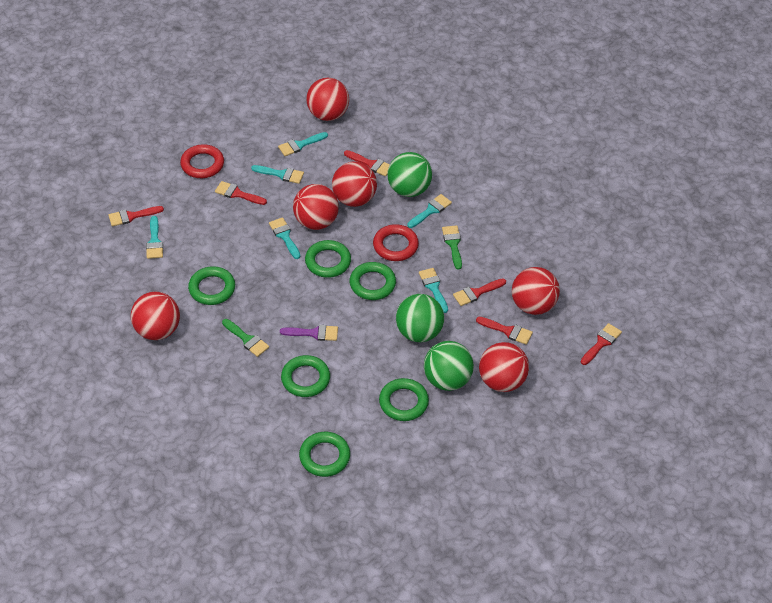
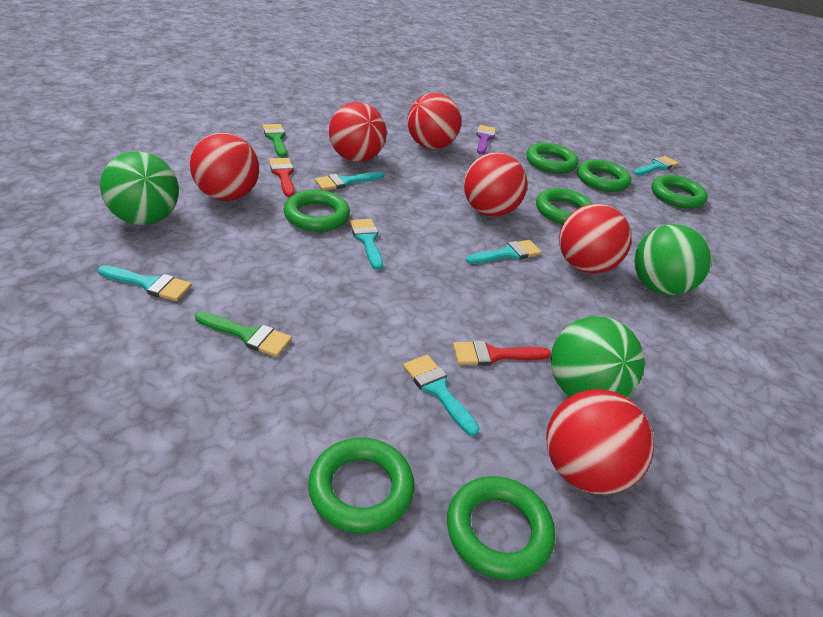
green ring: [188,266,235,305] [281,355,330,397] [299,432,350,477] [305,240,351,278] [350,262,396,300] [379,378,429,421] = 6 -> [284,190,350,232] [308,438,415,533] [447,476,555,580] [526,143,578,174] [536,188,593,224] [577,159,631,192] [651,175,708,209] = 7
red brush: [108,206,164,226] [215,181,267,205] [344,150,390,176] [453,279,506,306] [476,317,533,345] [581,323,622,365] = 6 -> [269,158,295,197] [453,340,551,366] = 2
red ring: [180,144,224,178] [373,224,419,261] = 2 -> none = 0

